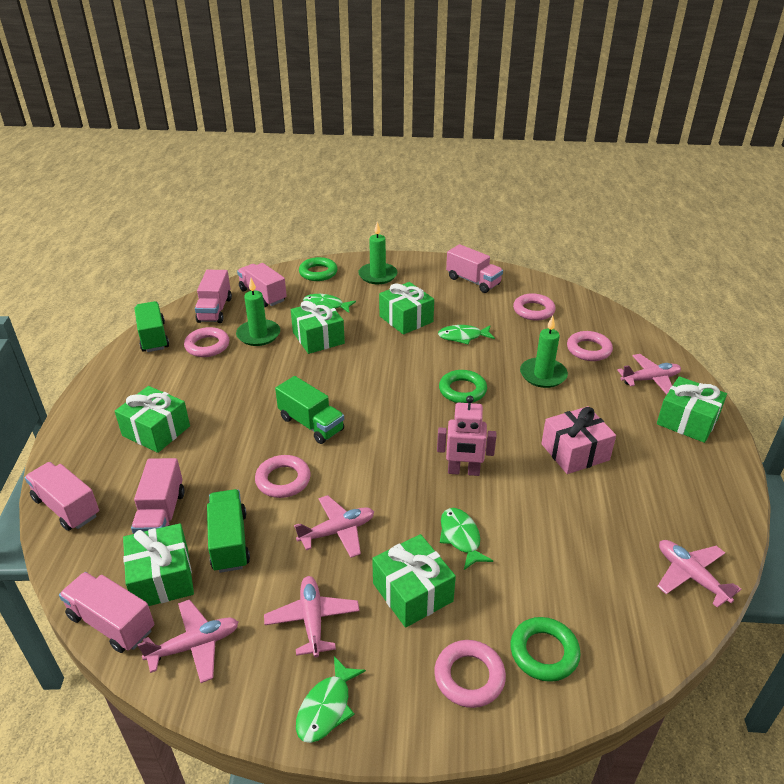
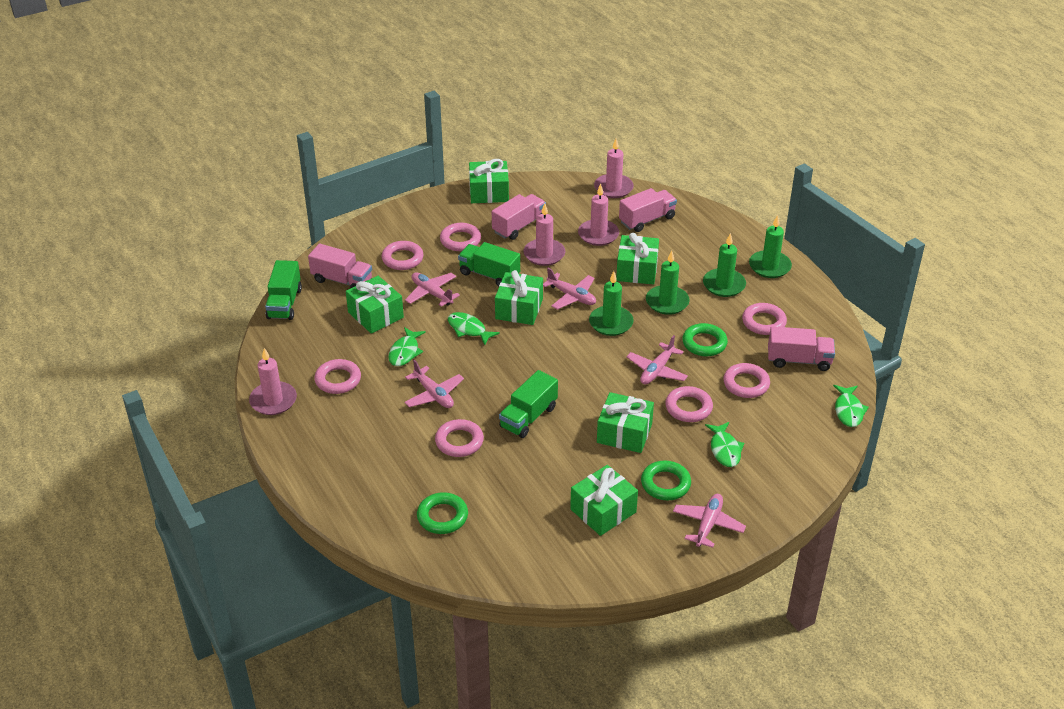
green candle: [236,278,280,346] [358,222,397,284] [520,316,568,388] = 3 -> [589,271,634,336] [646,251,690,315] [703,233,746,297] [749,215,792,278] = 4
pink candle: none = 0 -> [249,348,297,415] [523,203,565,266] [578,184,619,246] [594,138,634,198] = 4
pink gift: [541,406,616,474] = 1 -> none = 0
pink ring: [184,327,229,357] [255,455,311,498] [434,640,506,708] [513,293,556,321] [567,331,613,361] = 5 -> [314,359,361,394] [381,241,424,270] [435,419,484,457] [440,223,481,251] [665,386,713,422] [723,363,770,398] [742,303,787,335] = 7
pink robot: [437,396,496,476] = 1 -> none = 0
pink truck: [25,462,99,531] [59,572,154,653] [131,458,185,534] [195,270,232,323] [237,263,287,307] [446,244,503,293] = 6 -> [308,244,372,288] [492,194,546,240] [619,188,677,232] [768,326,835,371] = 4

